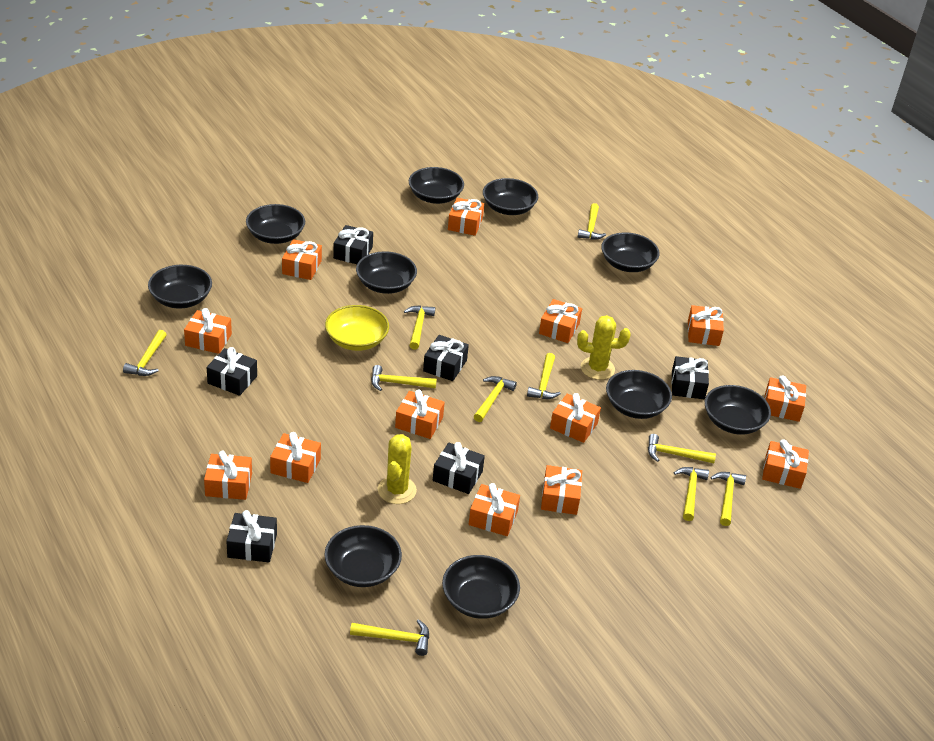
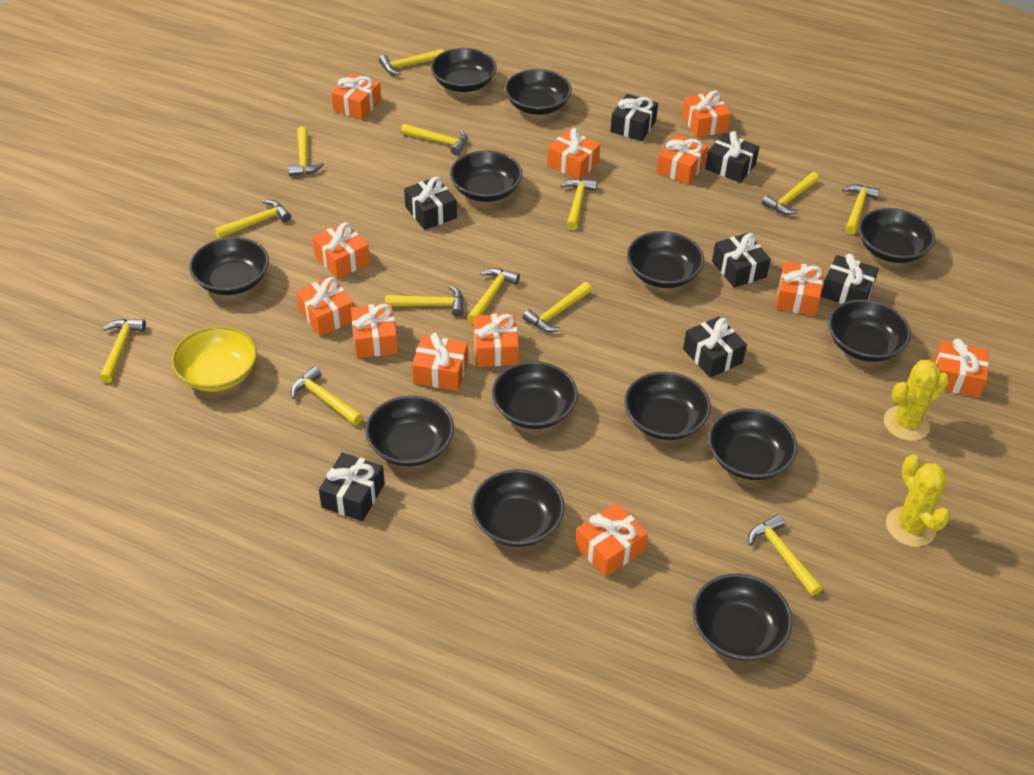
black bowl: [148,265,212,308] [246,204,305,244] [324,525,402,587] [356,251,417,294] [409,167,464,204] [442,555,520,619] [483,178,538,215] [601,233,660,272] [606,370,672,419] [705,385,771,435] = 10 -> [189,237,269,295] [365,396,454,466] [431,48,497,92] [450,150,522,202] [471,469,565,547] [492,361,578,429] [505,69,572,115] [624,372,711,440] [627,231,704,288] [692,573,792,661] [708,409,797,480] [828,299,911,362] [858,208,935,263] = 13
black gift: [207,347,257,396] [226,510,277,562] [333,225,373,264] [423,335,469,381] [433,442,485,494] [671,356,709,399] = 6 -> [319,453,385,521] [404,177,457,230] [610,94,658,141] [683,316,747,378] [705,131,759,183] [712,233,771,288] [821,254,879,304] = 7
orange gift: [184,308,232,354] [204,451,252,500] [270,432,321,483] [282,239,322,280] [395,390,445,439] [448,198,484,236] [469,483,520,536] [539,299,582,343] [541,465,582,515] [550,393,601,443] [688,305,724,346] [762,439,809,489] [765,375,806,422] = 13 -> [296,276,354,336] [312,222,370,279] [331,73,381,120] [351,303,398,358] [412,333,468,391] [473,313,519,367] [547,128,600,179] [575,503,648,577] [657,134,708,184] [682,91,731,137] [776,262,824,316] [934,339,989,398] = 12
yellow hammer: [123,330,167,376] [350,619,429,656] [371,365,437,391] [404,306,435,350] [474,376,517,422] [527,353,561,399] [578,203,606,240] [648,434,716,463] [674,467,709,521] [710,472,746,526] = 10 -> [100,319,146,383] [215,200,291,239] [288,126,324,176] [291,366,363,425] [379,49,444,75] [385,285,464,317] [401,124,468,156] [467,268,520,324] [523,282,592,332] [561,179,597,230] [748,514,823,596] [762,172,819,215] [842,184,880,235] = 13

